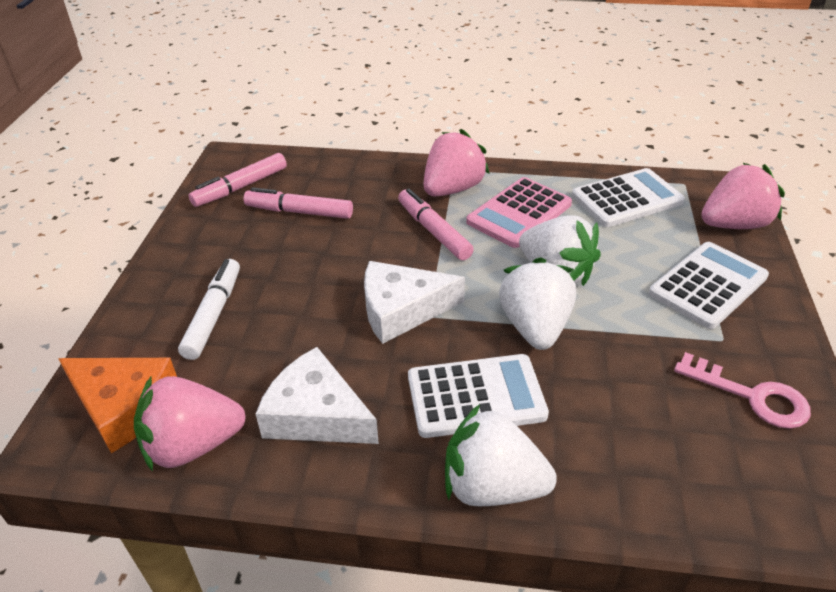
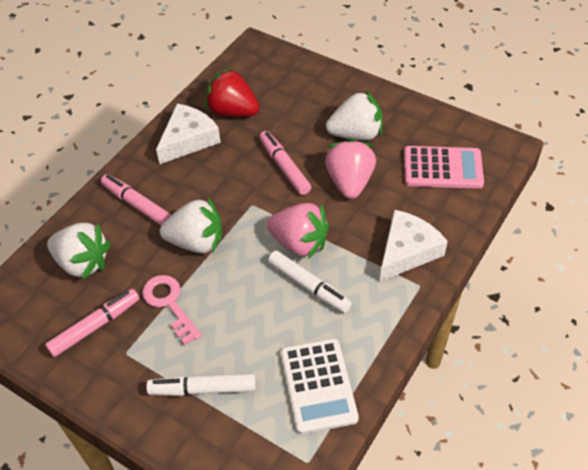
orange cheese: [58,358,177,453] = 1 -> none = 0
pink strawberry: [134,376,246,472] [424,129,489,197] [701,163,785,229] = 3 -> [267,203,329,259] [325,138,376,199] = 2
red strawberry: none = 0 -> [205,68,260,117] = 1
white calculator: [408,354,549,438] [572,168,685,227] [649,242,769,329] = 3 -> [281,338,359,434] = 1
white marker: [178,259,240,360] = 1 -> [146,373,256,396] [268,251,352,313] = 2

